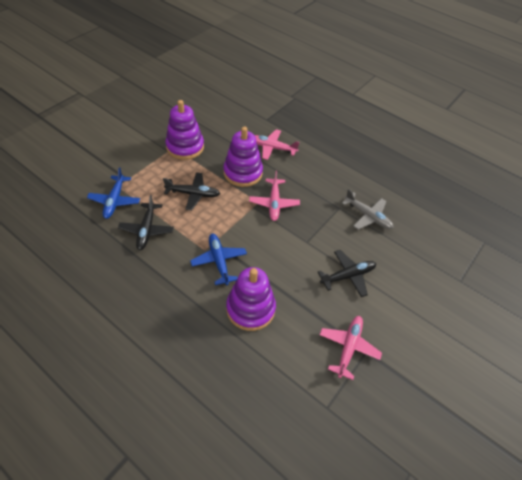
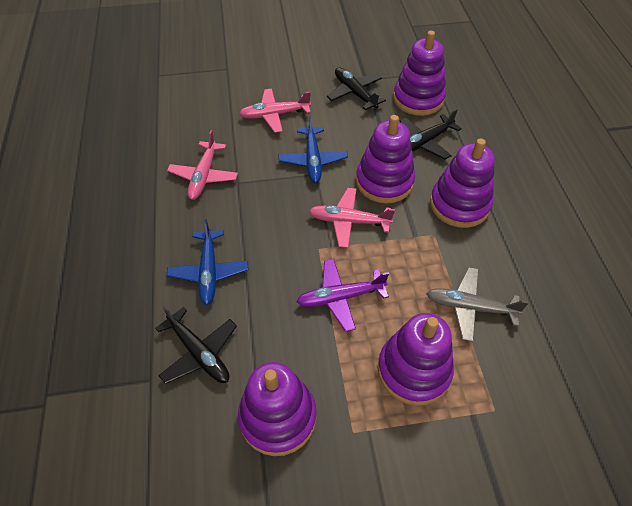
purple plane: none = 0 -> [296,259,389,332] = 1
purple stacking toy: [165,100,204,160] [223,127,263,187] [226,267,276,331] = 3 -> [238,362,317,456] [356,115,415,204] [378,313,454,406] [393,31,446,116] [430,138,495,228] = 5

